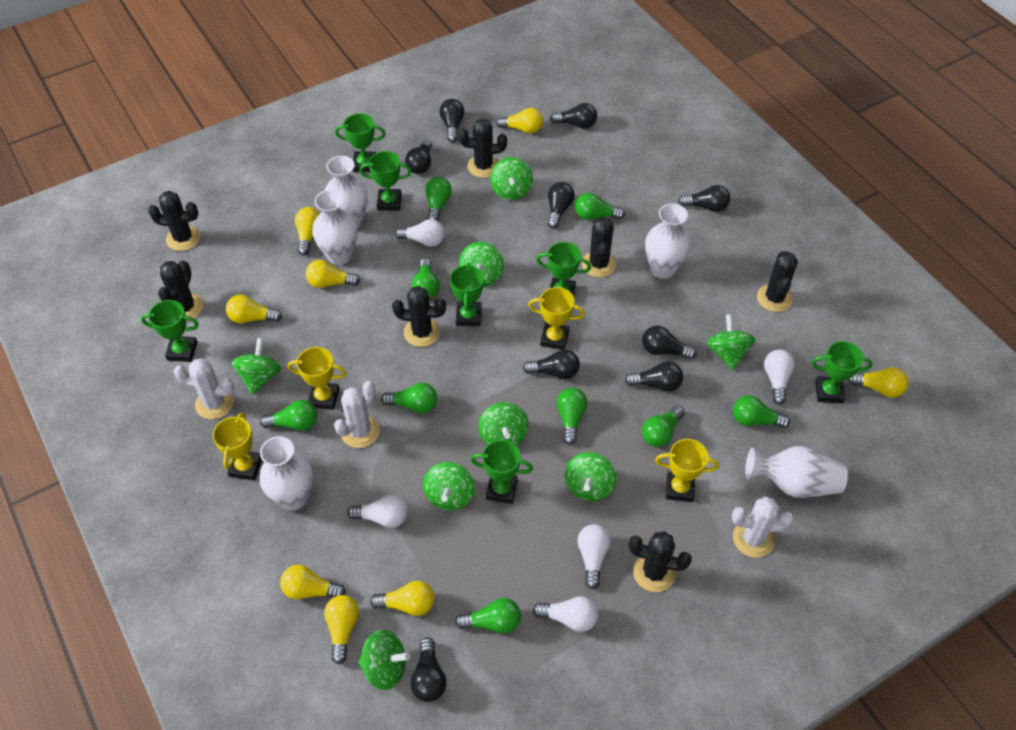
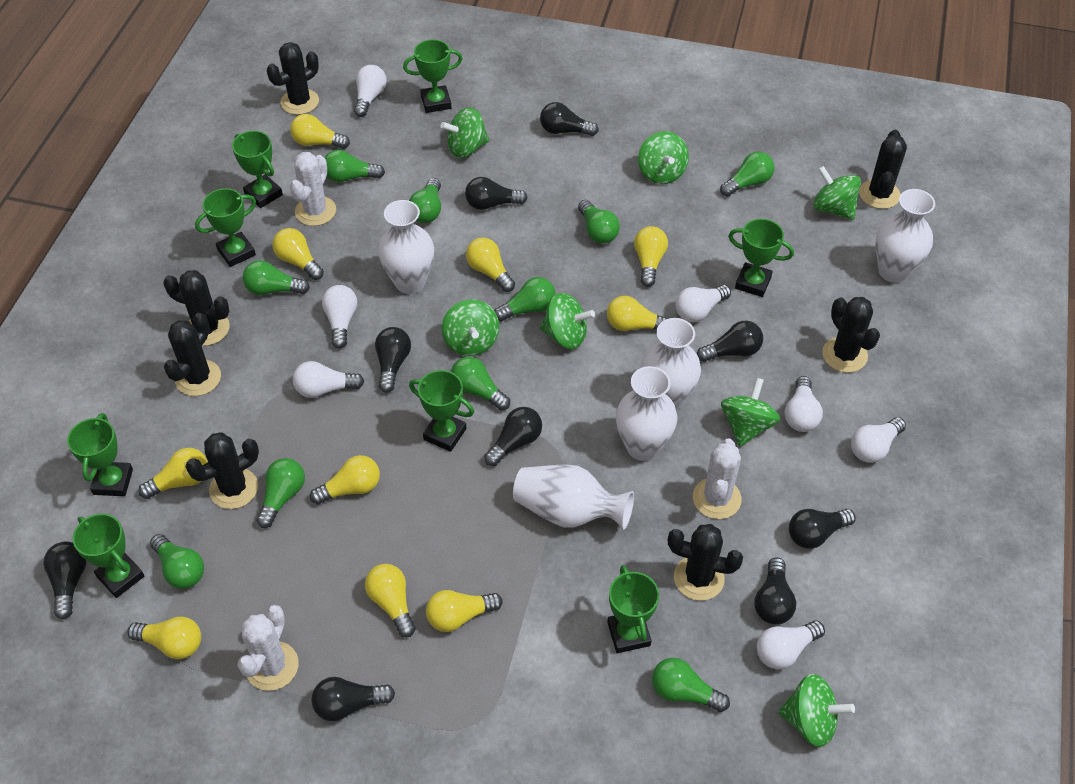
green light bulb: [260,400,317,431] [381,383,437,413] [412,258,440,299] [425,177,452,221] [455,598,521,634] [557,388,587,445] [575,193,625,220] [642,405,685,447] [733,395,790,428] = 9 -> [150,534,204,589] [243,260,310,295] [256,458,305,528] [325,150,385,182] [409,178,441,223] [451,357,510,411] [494,277,556,322] [578,200,620,244] [652,658,730,712] [720,152,774,197] = 10
green spinning top: [232,338,281,395] [359,630,410,690] [423,462,475,510] [459,242,504,287] [479,402,529,446] [490,157,533,200] [565,452,617,501] [707,314,756,371] = 8 -> [440,107,489,158] [442,299,499,356] [540,293,595,349] [638,131,689,184] [721,378,780,447] [778,674,855,747] [813,166,861,220] = 7
green trophy: [141,300,199,362] [335,113,386,172] [359,151,412,211] [450,263,484,326] [470,440,533,504] [536,242,591,296] [811,341,873,403] = 7 -> [67,413,133,496] [73,514,145,598] [195,188,256,267] [232,131,283,208] [403,39,463,113] [409,370,474,452] [607,565,659,653] [728,219,794,297] = 8
white light bulb: [347,495,408,528] [395,219,445,247] [533,596,598,632] [577,524,611,589] [764,349,795,405] = 5 -> [293,361,364,398] [322,285,357,349] [354,65,387,117] [675,285,731,322] [757,621,825,669] [785,376,823,432] [851,417,906,463] = 7
yellow light bulb: [226,295,282,323] [280,565,346,599] [295,207,320,256] [306,260,360,288] [324,595,359,665] [370,581,435,616] [496,108,543,134] [848,367,908,398] = 8 -> [127,616,201,659] [138,448,208,499] [272,228,324,280] [290,114,350,149] [310,455,380,505] [365,564,416,637] [426,590,503,632] [466,237,515,292] [607,296,669,331] [634,226,668,287] = 10
yellow trophy: [213,412,262,480] [288,347,346,410] [528,287,585,350] [655,439,719,502] = 4 -> none = 0

